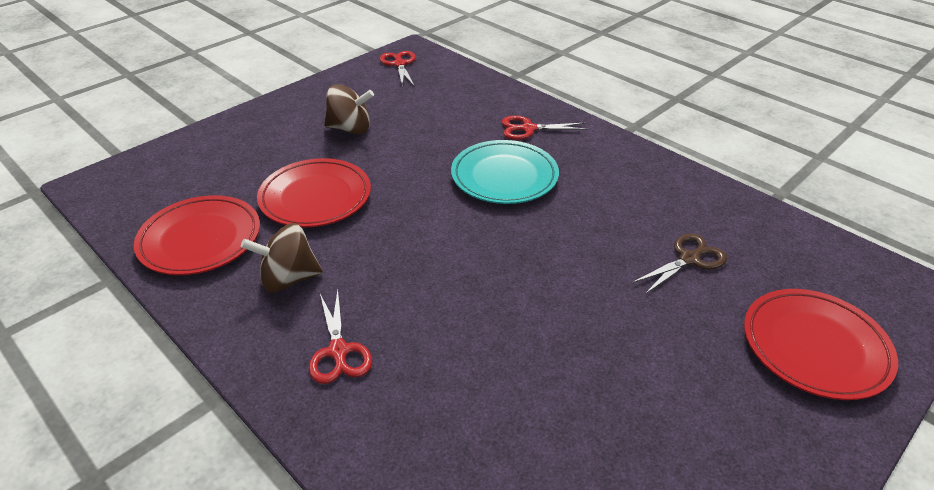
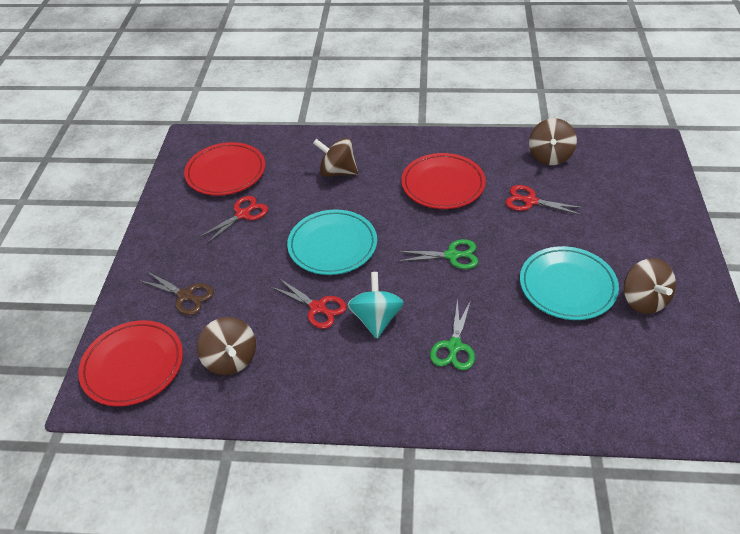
brown spinning top: [241,223,323,293] [324,84,374,135] = 2 -> [197,317,256,375] [313,138,358,177] [529,118,577,165] [624,258,676,314] = 4
green scissors: none = 0 -> [397,239,478,269] [430,298,475,370] = 2
turquoise plate: [451,140,559,204] = 1 -> [287,209,377,275] [520,246,619,320] = 2
turquoise spinning top: none = 0 -> [347,272,404,339] = 1

